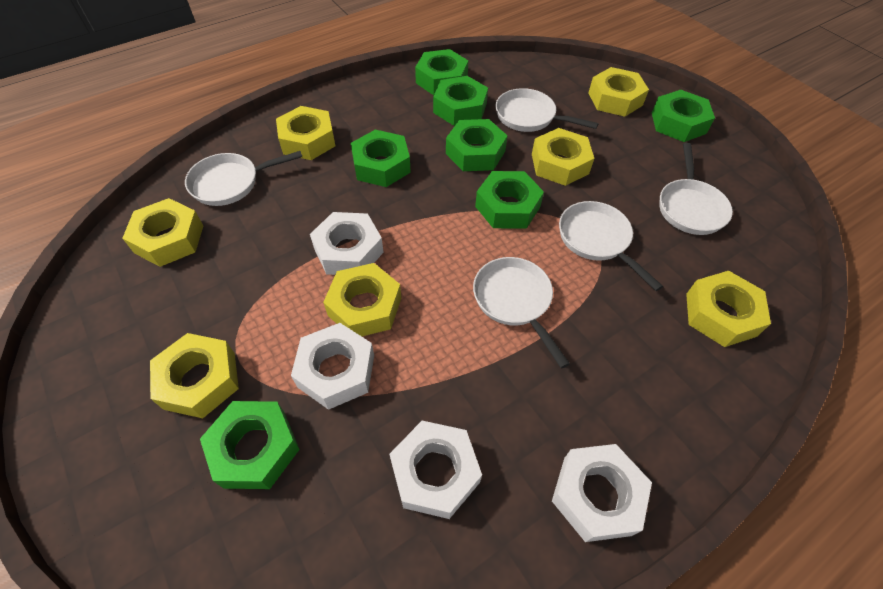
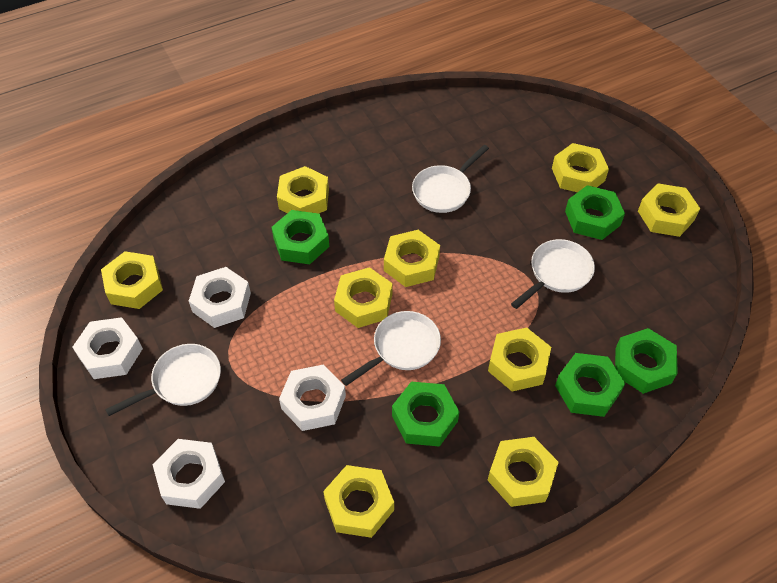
green nut: [200,401,300,489] [351,129,411,187] [415,49,468,95] [433,76,488,126] [446,119,507,171] [475,171,544,229] [652,90,715,142] = 7 -> [271,210,329,264] [392,381,459,447] [555,353,625,417] [565,185,625,240] [615,328,678,394] = 5
white pan: [185,151,302,206] [473,257,570,368] [496,88,599,132] [559,201,663,291] [659,143,733,235] = 5 -> [105,344,221,416] [341,311,441,386] [412,145,489,213] [511,239,595,309] = 4
yellow nut: [122,198,203,267] [150,333,239,418] [276,106,335,160] [323,263,401,336] [532,128,594,186] [588,67,649,117] [686,271,771,347] = 7 -> [101,251,163,309] [277,166,329,214] [323,465,394,538] [334,267,393,328] [384,230,440,287] [487,437,559,507] [488,327,551,391] [552,143,609,192] [638,183,700,237] = 9

